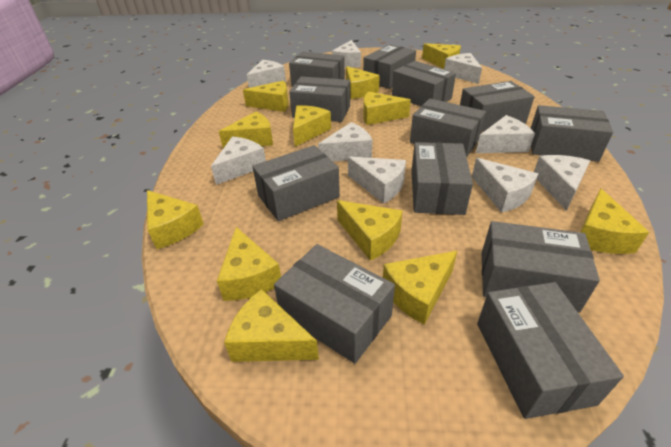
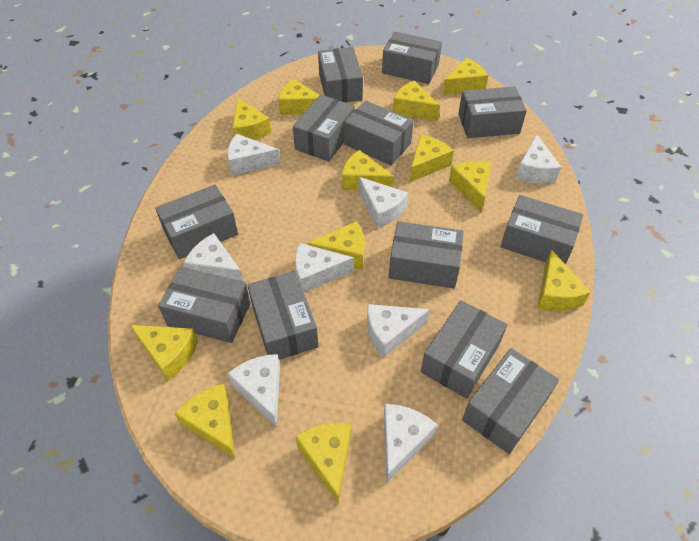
white cheese: [211,136,266,185] [247,60,286,88] [318,122,372,161] [332,40,361,67] [348,156,406,204] [444,53,482,84] [472,158,538,213] [476,115,535,153] [534,155,590,211] = 9 -> [184,233,244,282] [227,354,280,427] [228,133,280,175] [295,243,354,292] [358,177,408,228] [367,304,430,357] [384,404,438,483] [515,134,561,183] = 8

